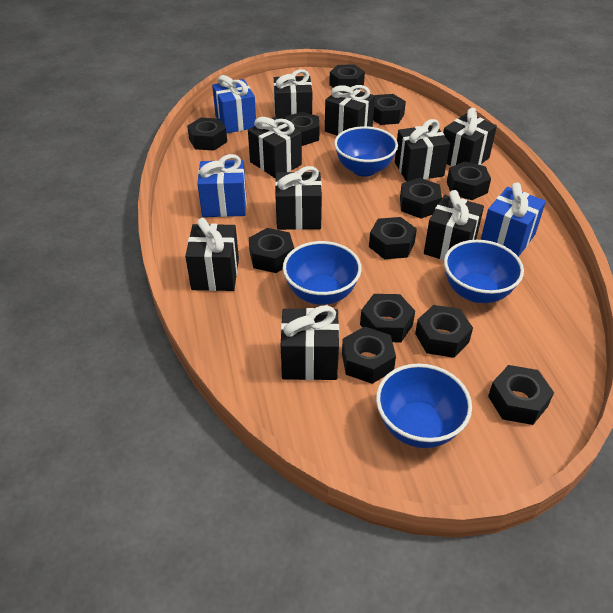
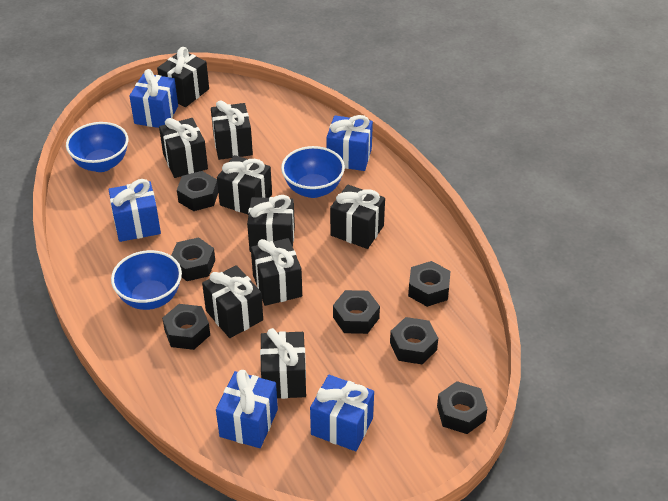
black nut: [187,118,227,151] [249,228,294,273] [285,112,320,146] [329,65,365,90] [342,326,396,384] [360,294,415,342] [369,217,417,259] [373,94,406,125] [400,178,442,218] [415,305,473,358] [447,161,491,200] [488,365,554,425] = 12 -> [162,304,210,350] [171,237,215,281] [177,171,218,211] [333,290,380,334] [390,317,438,364] [408,261,450,307] [437,381,487,434] = 7
blue bowl: [283,241,362,305] [334,126,398,177] [376,364,472,448] [444,240,524,303] = 4 -> [66,122,128,172] [111,250,182,310] [281,146,345,198] = 3
blue gift: [197,154,247,217] [212,75,256,133] [481,182,546,257] = 3 -> [109,179,161,242] [129,69,178,128] [216,370,278,448] [310,375,374,451] [326,115,373,171] = 5

